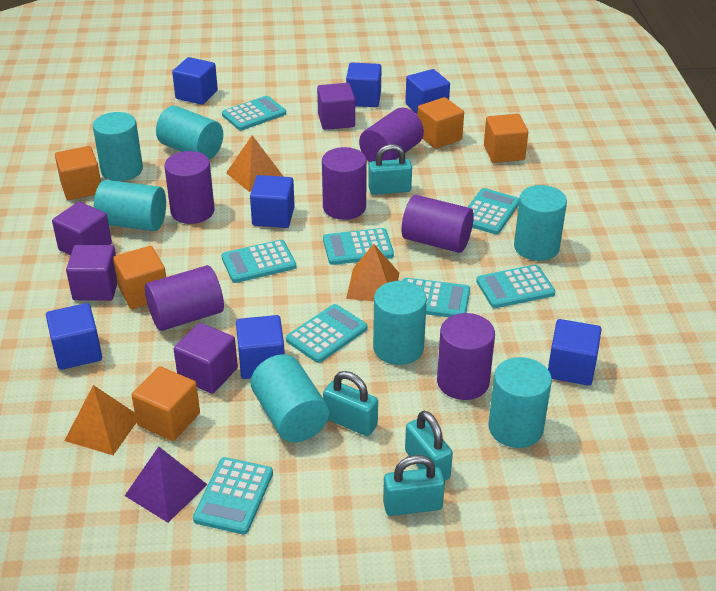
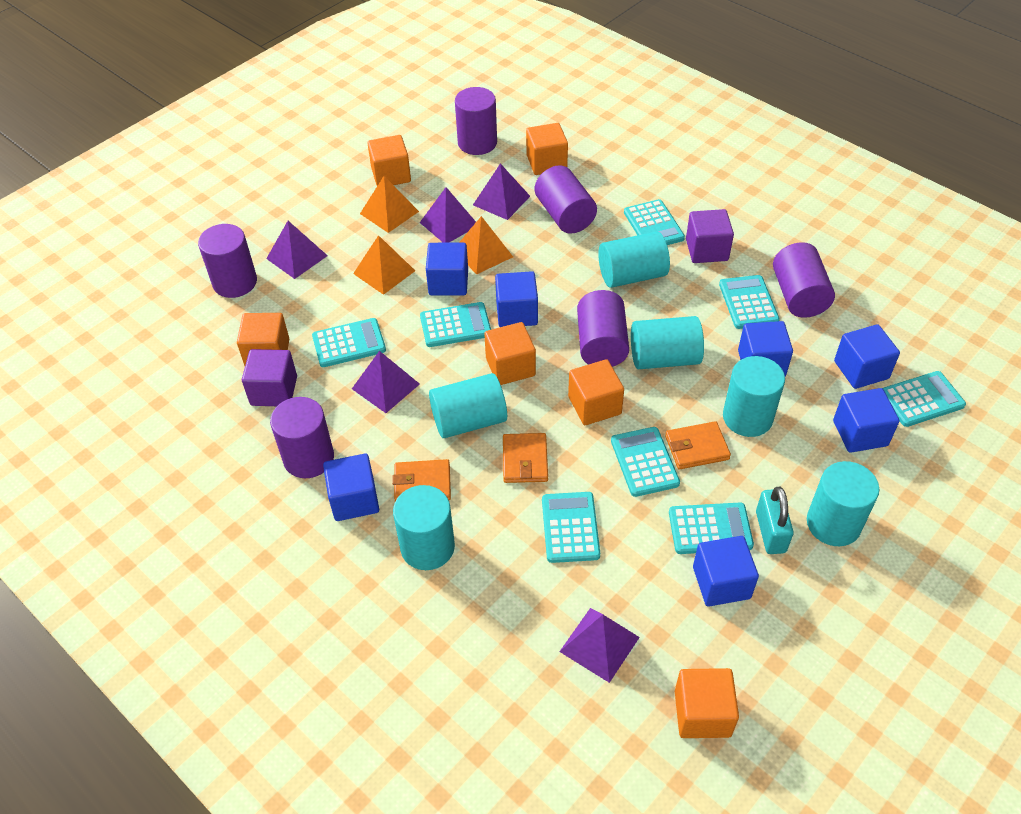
orange cube: [55,146,101,200] [113,246,166,309] [132,366,200,441] [418,97,464,149] [484,114,528,163] = 5 -> [237,313,289,366] [367,135,411,186] [484,322,536,385] [526,123,568,175] [568,359,624,425] [675,668,739,738] = 6
orange wallet: none = 0 -> [392,459,451,502] [503,433,548,483] [665,421,731,469] = 3
purple cube: [52,202,112,256] [66,245,117,301] [174,323,238,394] [317,83,355,130] = 4 -> [242,349,297,406] [686,209,734,263] = 2
purple pyramid: [125,446,208,523] = 1 -> [266,221,328,279] [352,351,420,413] [420,187,476,243] [473,163,530,220] [559,608,640,683] = 5
turquoise cylinder: [93,112,143,181] [94,180,166,231] [156,106,223,160] [251,354,329,442] [373,281,427,365] [488,357,552,448] [514,185,567,261] = 7 -> [393,485,455,570] [429,373,507,438] [598,232,670,288] [631,316,704,369] [723,356,785,437] [807,461,879,546] = 6
turquoise padlock: [323,371,378,436] [368,144,412,195] [383,455,445,516] [405,411,453,481] = 4 -> [756,487,793,554] = 1

